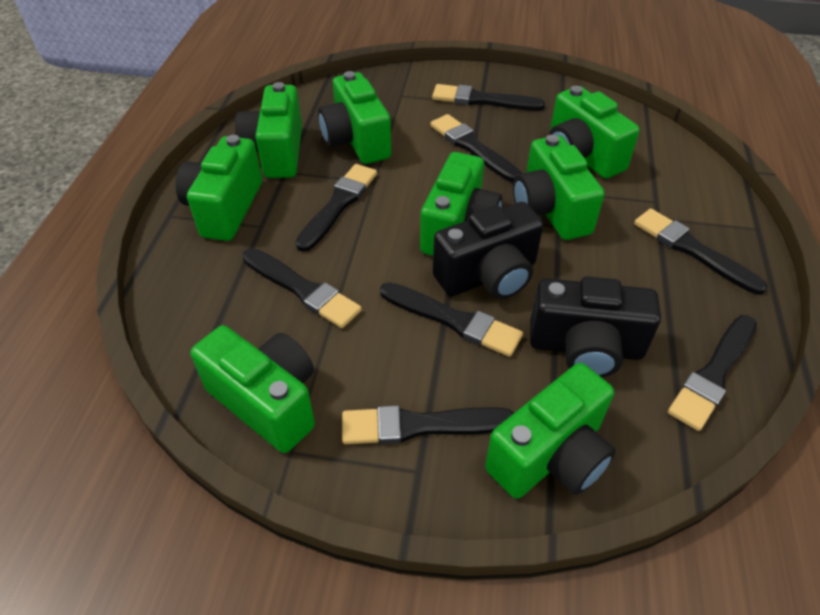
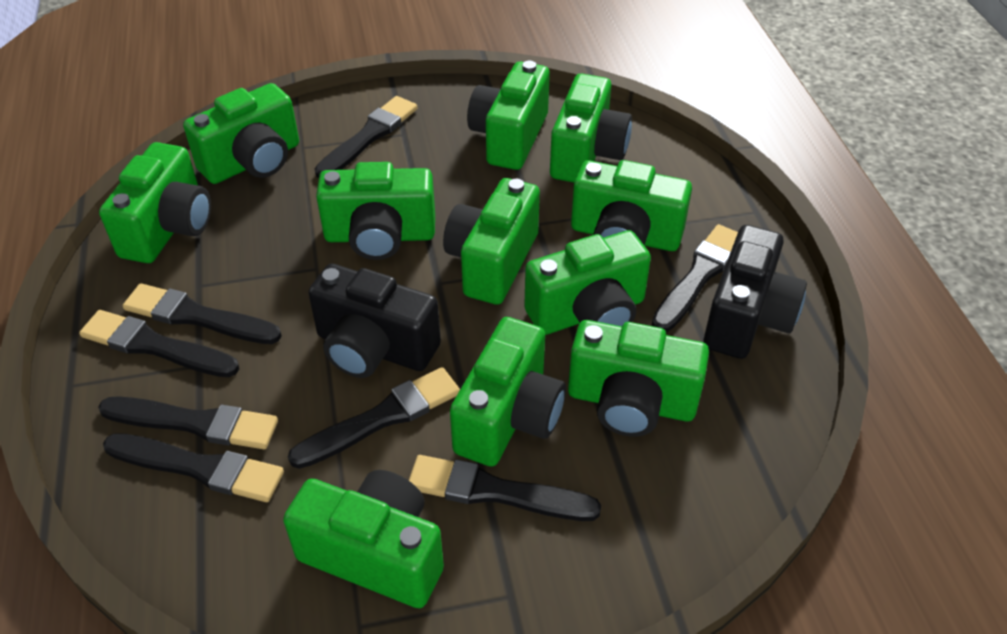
green camera: [176,135,262,241] [190,325,315,453] [235,82,302,178] [318,71,391,164] [420,152,502,256] [485,363,616,499] [513,135,605,240] [549,86,640,179] = 8 -> [99,142,211,263] [183,83,299,184] [283,470,444,608] [316,162,435,260] [443,178,540,305] [450,317,566,467] [467,61,550,170] [524,230,651,335] [550,74,632,183] [568,320,709,437] [571,160,692,251] = 11

